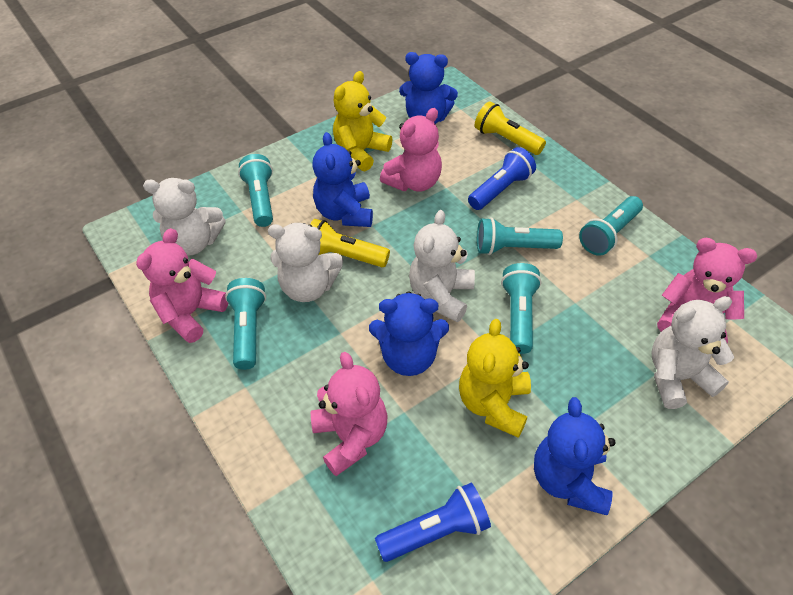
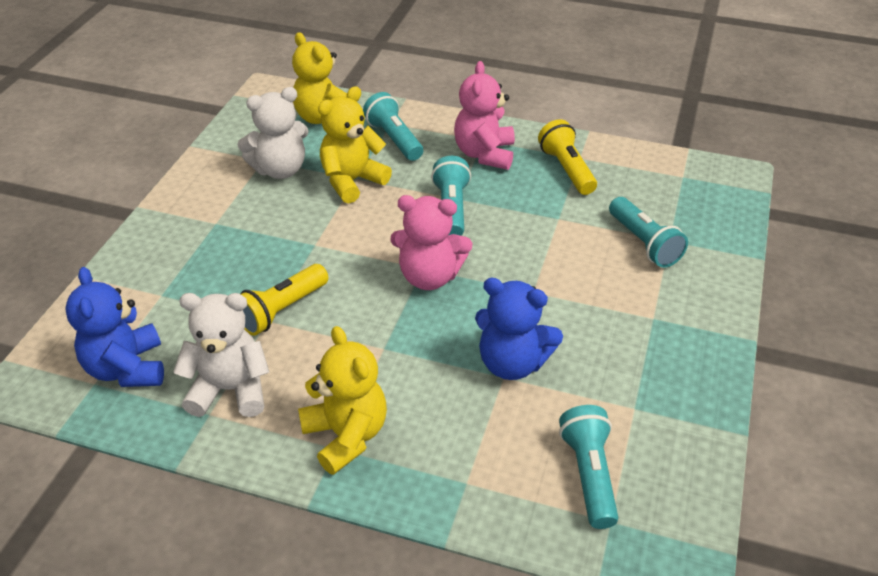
blue flashlight: [375,483,491,562] [468,147,536,210] = 2 -> none = 0
blue teddy bear: [312,132,373,227] [369,291,449,376] [399,52,458,124] [534,397,616,515] = 4 -> [65,267,164,387] [475,278,563,380] = 2
pink teddy bear: [136,228,228,343] [311,352,388,476] [380,108,442,192] [657,238,757,344] = 4 -> [390,195,472,290] [454,61,515,170] = 2
turquoise flashlight: [225,278,266,370] [238,154,273,227] [477,217,563,255] [501,263,542,354] [579,196,643,256] = 5 -> [363,92,423,161] [431,156,471,236] [559,405,618,529] [609,197,688,268] = 4
white teddy bear: [143,178,226,256] [268,223,343,302] [409,210,475,322] [652,296,734,409] = 4 -> [173,293,269,417] [237,87,309,179] = 2
yellow teddy bear: [333,71,392,171] [459,319,531,438] = 2 -> [292,32,347,124] [298,326,387,475] [318,86,392,203] = 3

